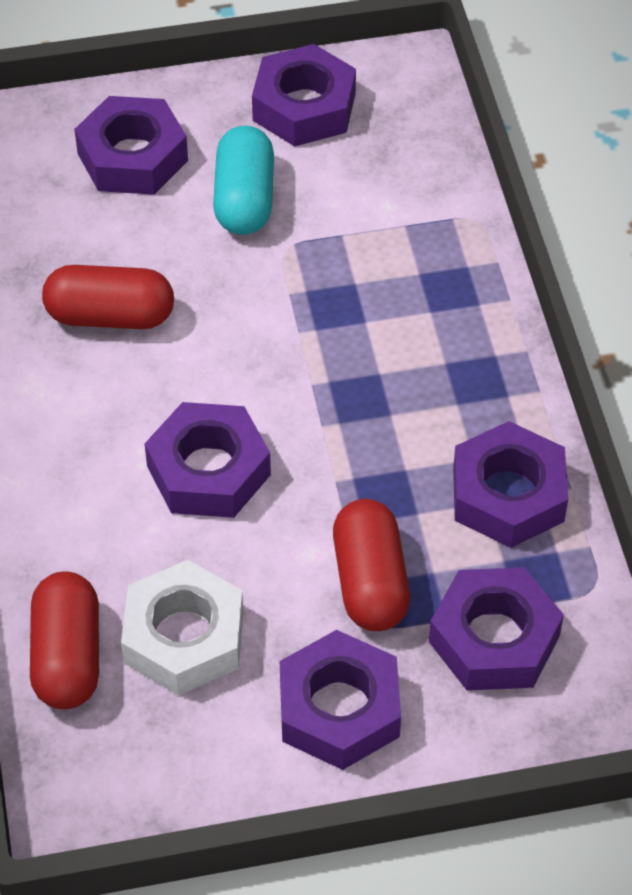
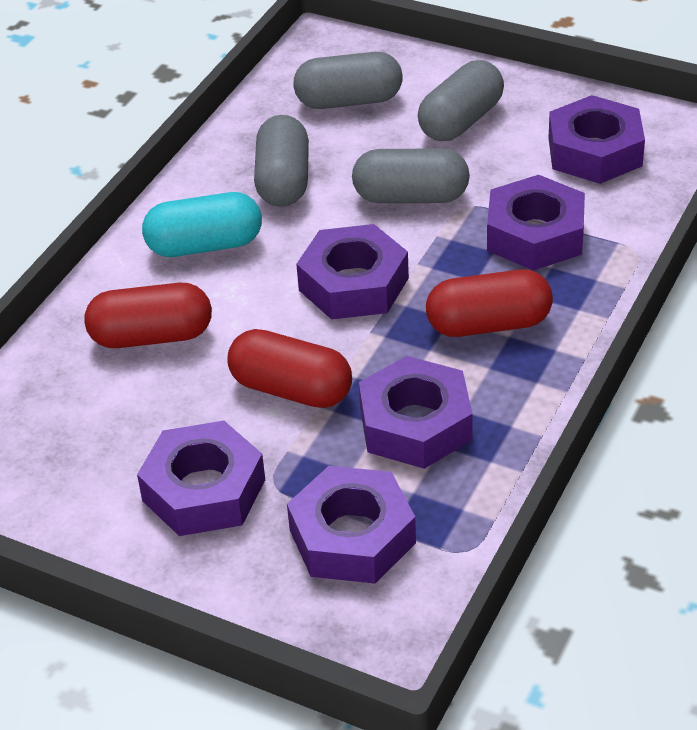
grey capsule: none = 0 -> [254,115,309,207] [293,52,402,109] [352,148,470,203] [418,60,504,141] = 4
white nut: [121,560,243,695] = 1 -> none = 0

